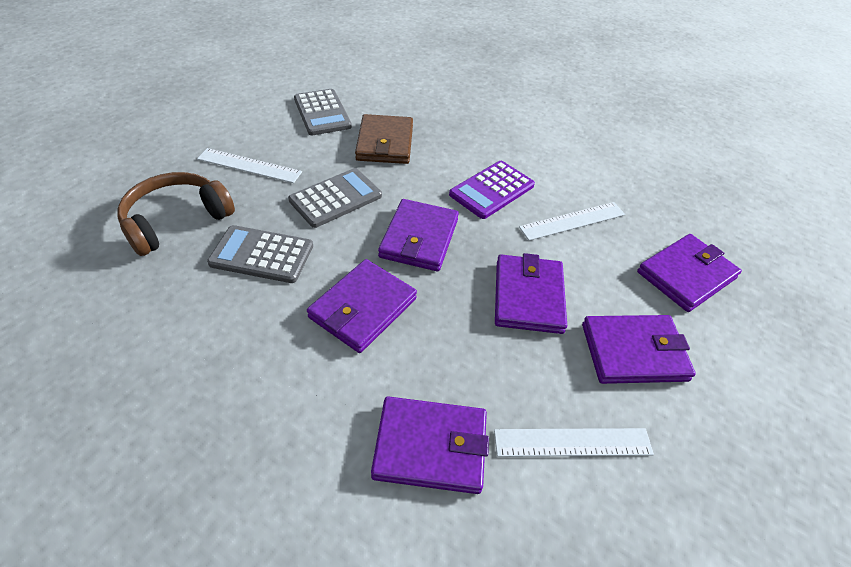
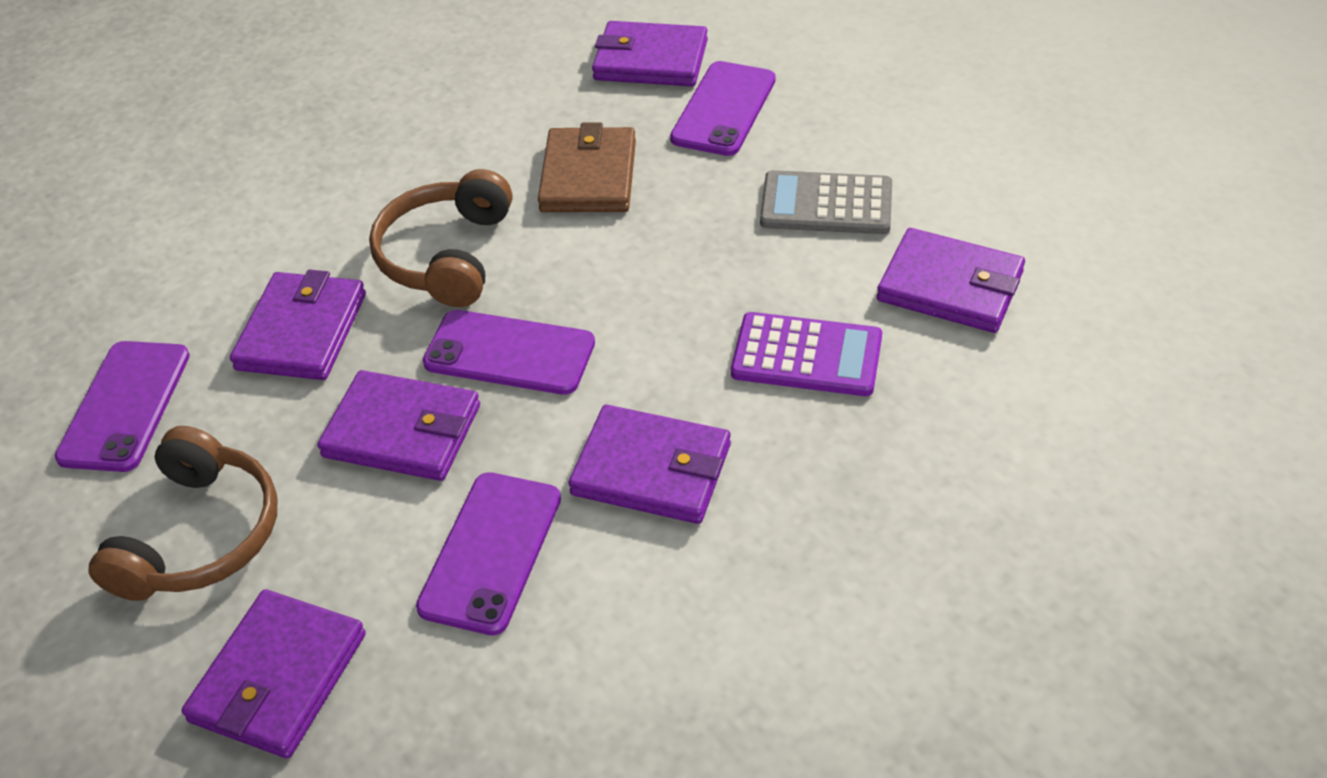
brown headphones: [117,172,235,256] = 1 -> [88,426,277,601] [369,169,512,307] = 2
grey calculator: [207,225,313,283] [288,168,382,228] [294,89,352,135] = 3 -> [760,170,892,234] = 1
purple phone: none = 0 -> [55,341,190,472] [416,472,561,635] [423,310,595,395] [670,61,776,156] = 4
white ruler: [197,148,302,183] [494,428,654,457] [519,202,625,241] = 3 -> none = 0

